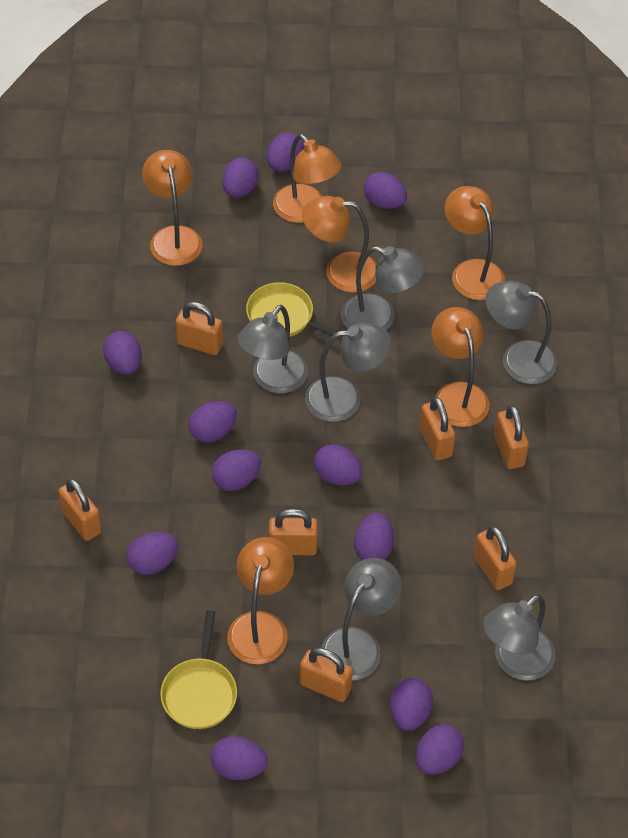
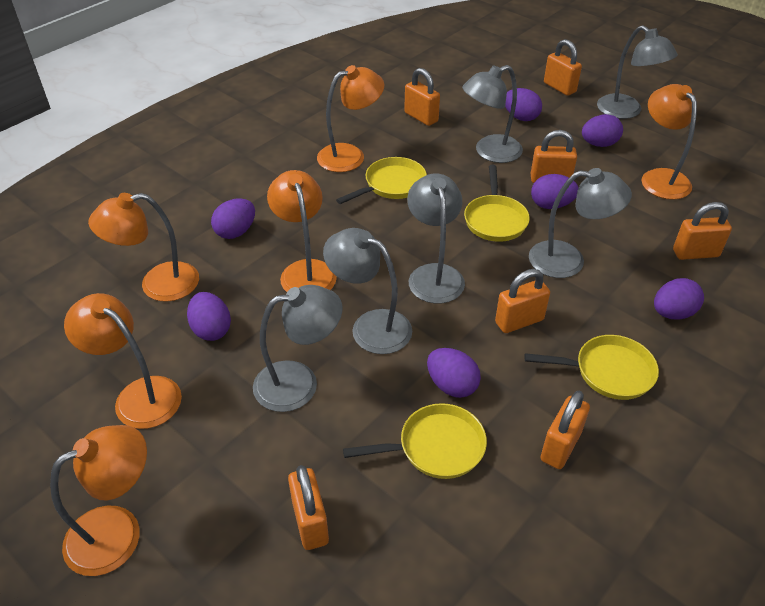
purple egg: [103,331,142,375] [127,532,178,575] [189,401,237,443] [211,736,268,780] [212,449,261,491] [222,157,259,198] [267,132,304,171] [314,444,363,485] [354,513,394,560] [363,172,407,209] [390,678,433,731] [416,724,464,775] = 12 -> [187,292,231,341] [211,198,255,239] [427,348,481,398] [505,88,542,121] [531,174,579,209] [582,114,623,147] [654,278,704,320] = 7
yellow pan: [160,610,237,729] [246,282,343,340] = 2 -> [336,157,427,204] [343,403,487,479] [464,165,530,242] [524,335,659,400] = 4

